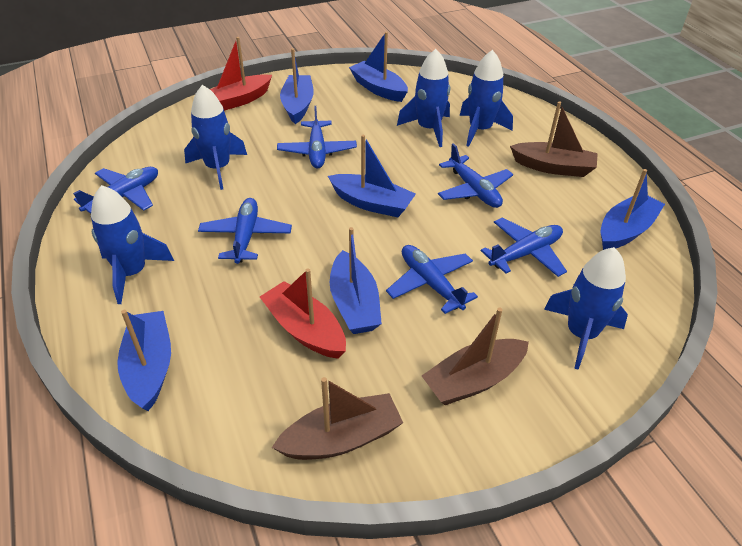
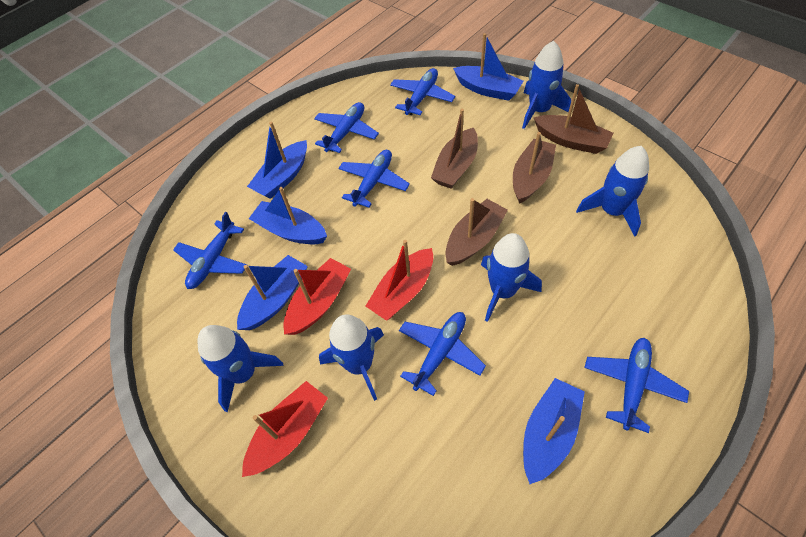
blue boat: [117,310,171,411] [280,48,314,124] [328,135,416,217] [330,227,382,334] [349,32,408,102] [601,169,665,250] = 6 -> [237,255,308,330] [247,122,307,199] [249,187,327,244] [453,33,523,101] [523,378,585,484] = 5
brown boat: [272,377,403,460] [422,308,529,405] [510,101,598,177] = 3 -> [431,109,478,189] [445,198,508,266] [513,132,556,204] [534,84,613,154] = 4
red boat: [210,37,272,111] [260,269,346,359] = 2 -> [242,381,328,477] [283,258,351,335] [366,240,433,321] = 3

